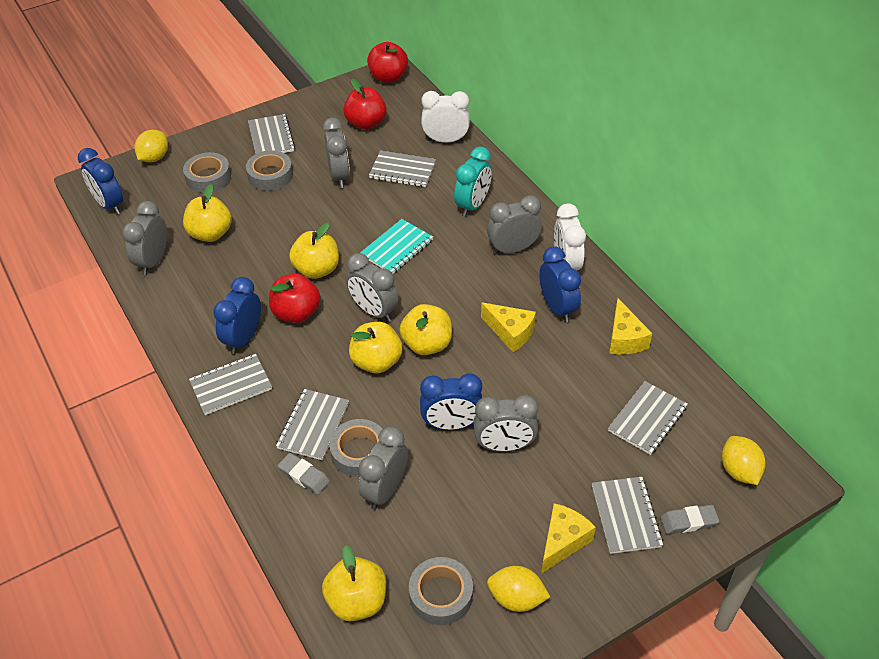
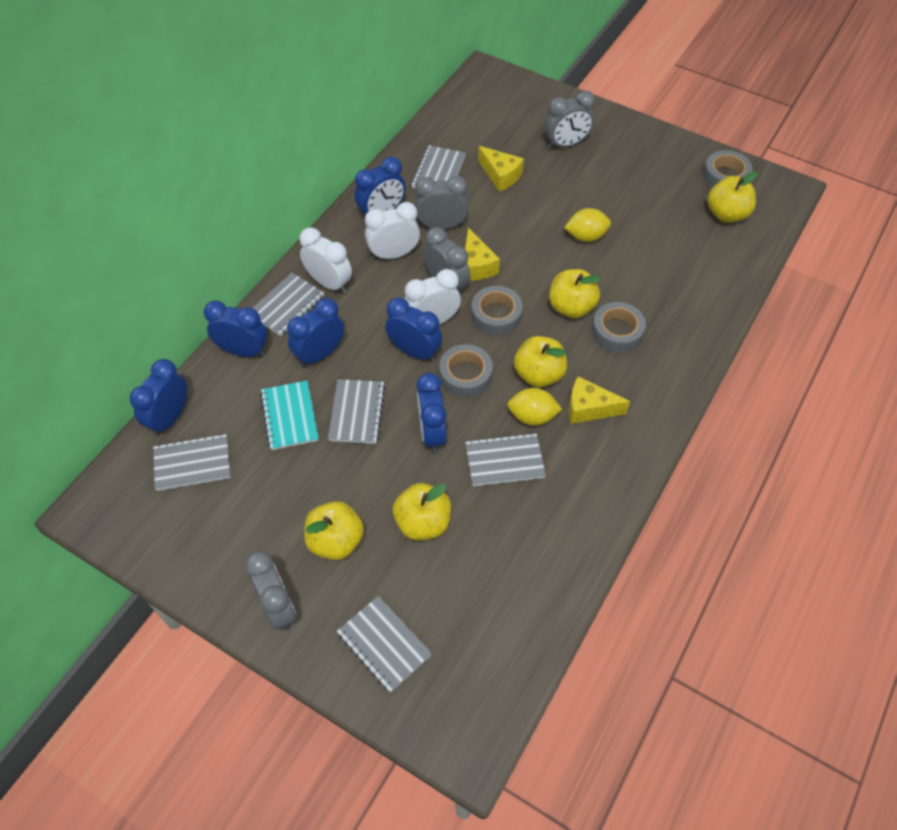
blue clock: [78,148,123,215] [213,277,261,354] [420,374,482,430] [539,246,581,323] = 4 -> [130,359,187,436] [204,301,267,357] [287,298,344,367] [355,157,406,220] [385,297,442,362] [416,373,446,453] = 6
grey clock: [122,201,167,275] [323,118,350,188] [346,253,399,322] [358,426,408,510] [473,395,538,452] [487,195,542,255] = 6 -> [245,551,296,630] [415,176,468,229] [423,227,470,297] [544,90,595,149] = 4
grey eraser: [278,453,330,495] [660,505,719,534] = 2 -> none = 0
red apple: [269,273,320,323] [343,79,387,130] [367,42,408,83] = 3 -> none = 0
turquoise clock: [454,146,492,217] = 1 -> none = 0
white clock: [421,91,470,143] [554,204,586,270] = 2 -> [299,227,352,293] [365,202,420,260] [405,269,461,325] = 3
yellow lemon: [135,130,168,163] [487,566,550,612] [722,436,765,485] = 3 -> [507,388,562,426] [564,208,611,242] = 2

